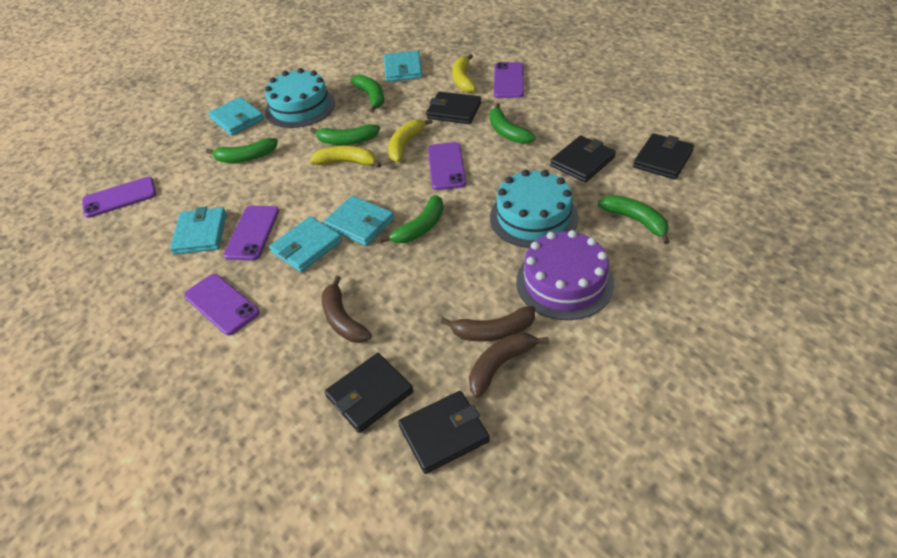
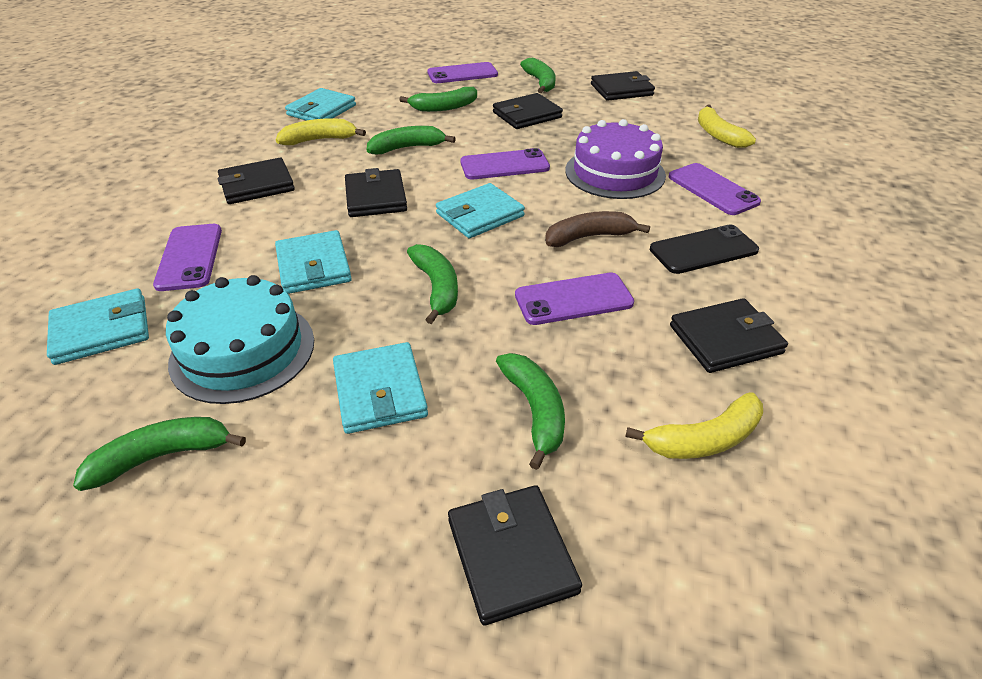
black phone: none = 0 -> [650,224,759,274] = 1
black wallet: [325,353,414,433] [398,391,490,474] [426,91,481,124] [550,135,616,182] [633,133,694,180] = 5 -> [218,158,295,204] [345,168,407,217] [448,485,582,625] [493,93,563,129] [591,71,655,101] [670,298,788,373] = 6
brown banana: [322,275,372,343] [440,306,535,342] [469,333,549,398] = 3 -> [545,211,650,247] = 1
turquoise cake: [265,68,335,128] [490,170,578,248] = 2 -> [166,275,314,404] = 1

